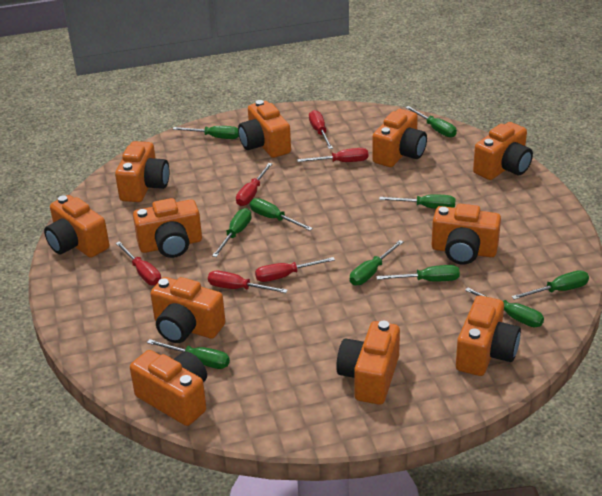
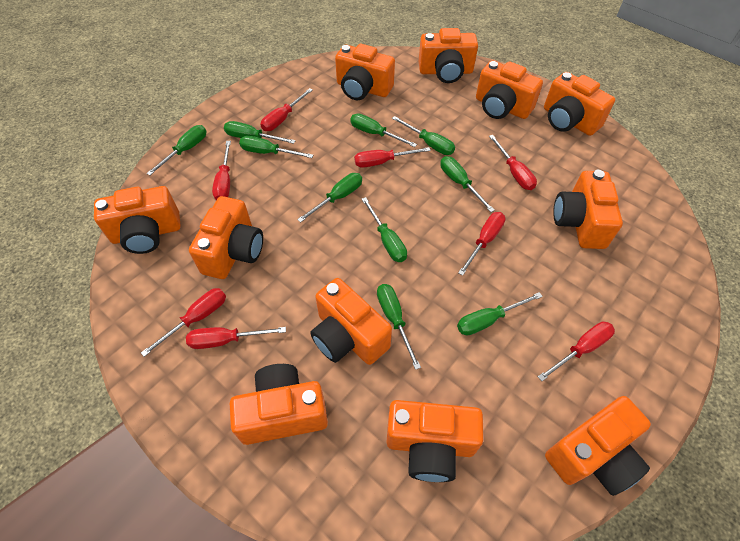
red screwdriver: [116,241,161,286] [208,271,288,293] [236,163,272,206] [255,257,335,282] [297,148,368,162] [309,110,333,149] = 6 -> [141,288,226,357] [186,327,286,349] [212,141,231,200] [260,88,313,131] [354,147,431,167] [458,212,506,276] [489,135,537,190] [538,321,615,381] = 8

